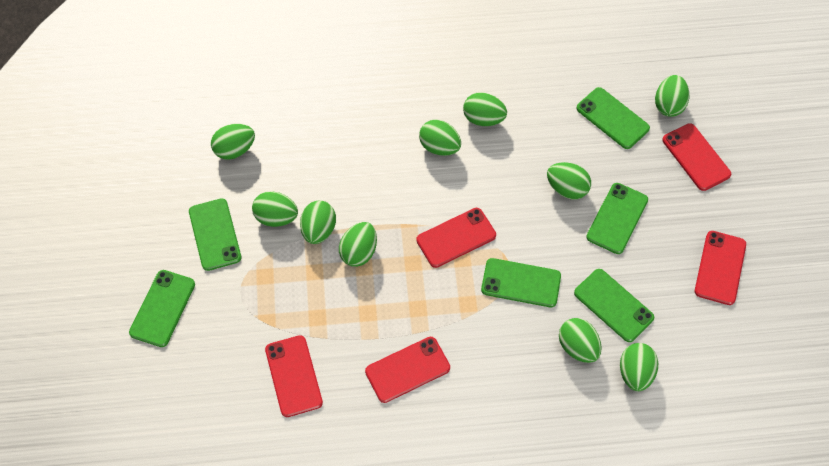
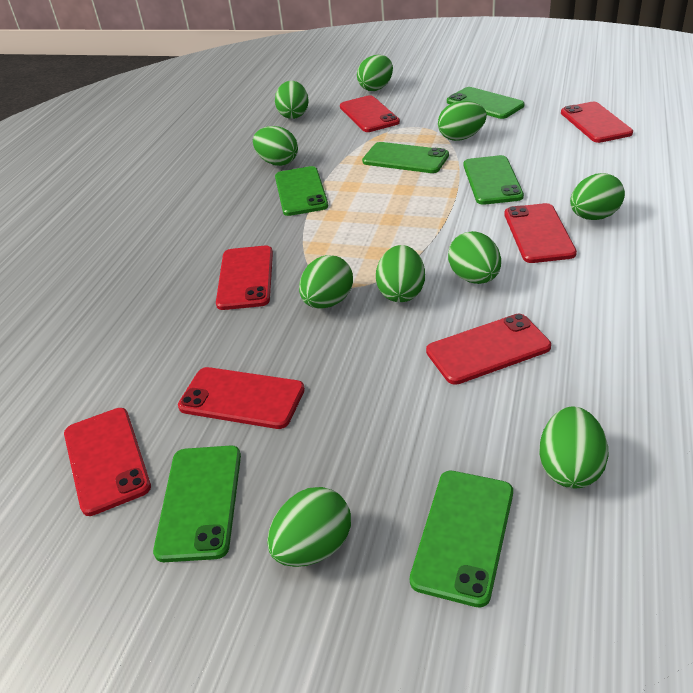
red phone: [265,335,323,417] [365,337,450,403] [416,208,496,268] [662,123,731,191] [695,231,746,305] = 5 -> [64,408,151,516] [178,367,305,429] [216,245,273,310] [340,95,400,132] [426,314,551,385] [504,203,577,263] [561,102,633,143] = 7

